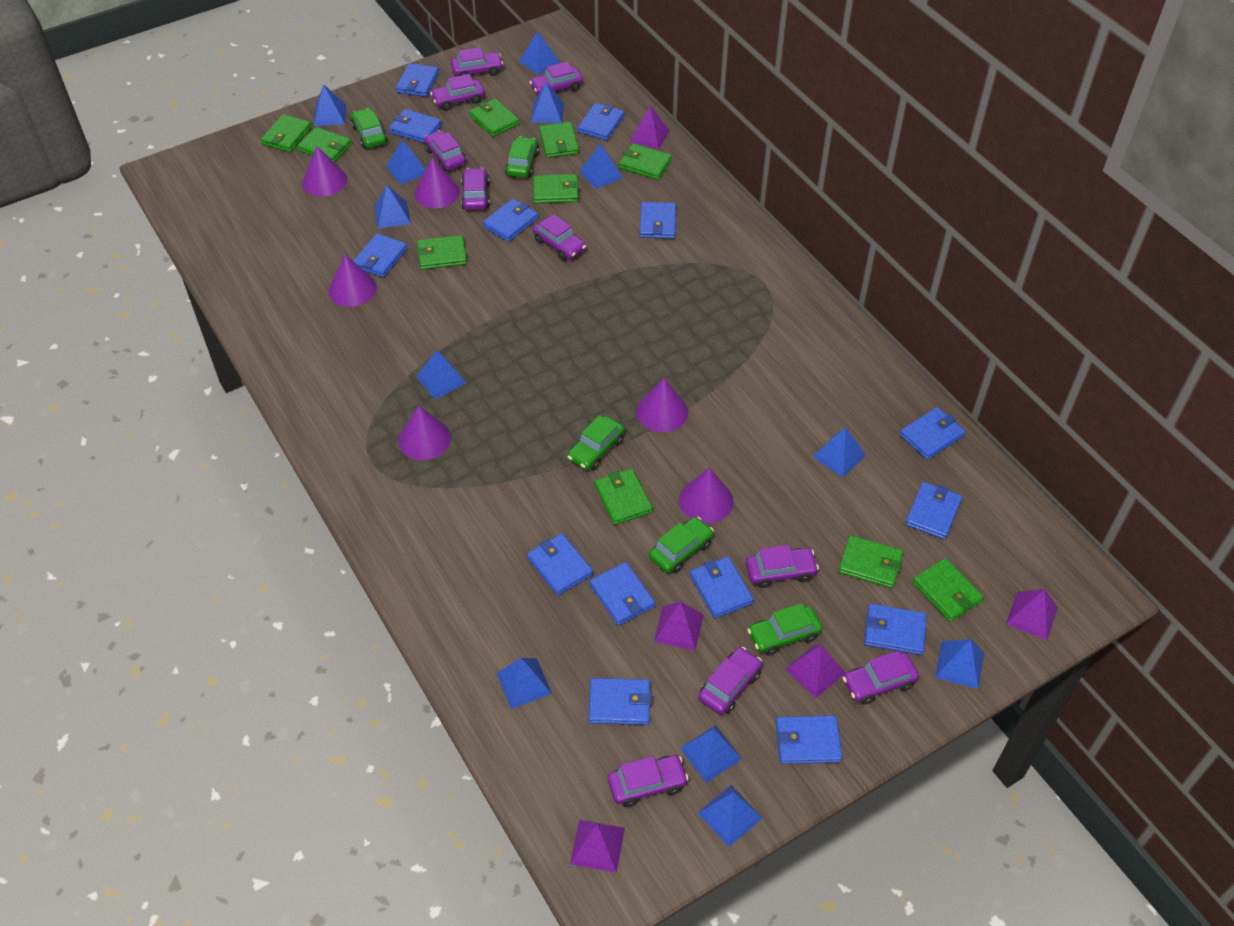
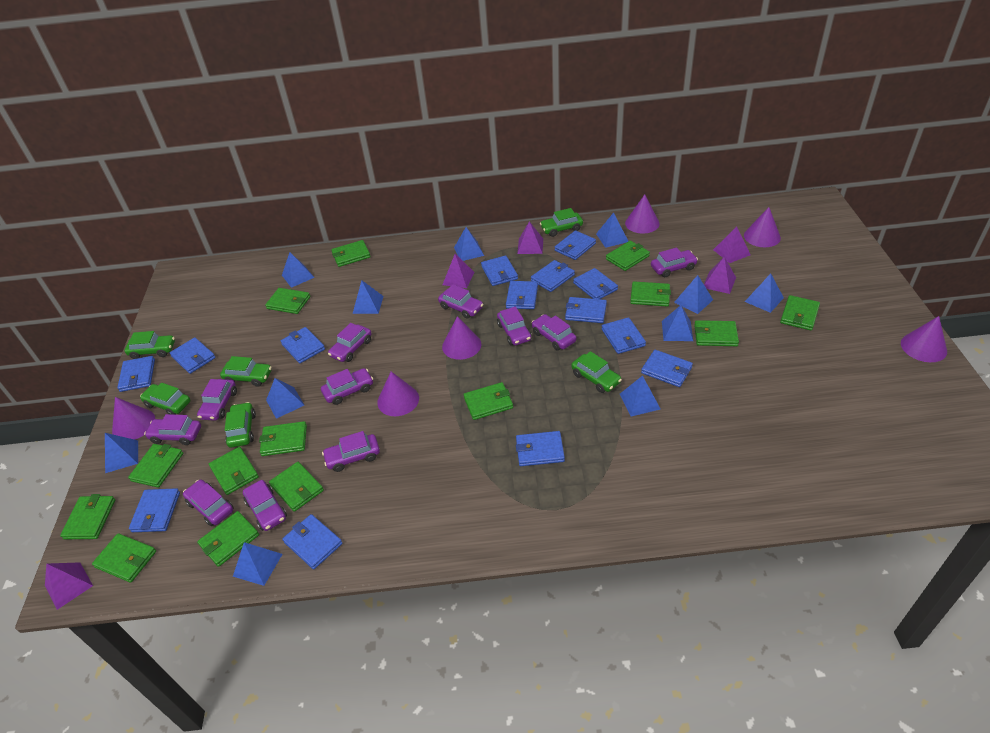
blue pyramid: [314,84,346,126] [374,185,411,229] [386,139,426,185] [416,350,466,399] [497,658,552,709] [519,31,560,75] [531,82,564,123] [579,144,623,189] [680,725,742,783] [698,785,763,847] [813,427,866,478] [935,639,984,689] = 12 -> [105,433,138,473] [233,542,282,586] [266,378,304,419] [282,252,315,288] [353,280,383,314] [454,227,484,261] [596,212,628,248] [620,376,660,417] [662,305,693,341] [674,275,713,314] [745,273,784,313] = 11
green car: [351,108,387,148] [505,136,539,178] [568,415,625,470] [649,517,714,574] [748,603,822,656] = 5 -> [125,331,175,359] [140,383,191,415] [220,356,272,387] [225,402,256,448] [540,208,583,237] [571,351,622,393] = 6
green wallet: [261,114,312,152] [297,127,352,162] [416,235,467,270] [469,99,519,137] [533,174,579,203] [539,122,579,158] [595,469,653,525] [619,143,672,180] [839,535,904,588] [912,558,984,622] = 10 -> [60,494,115,539] [92,533,156,583] [128,444,183,488] [197,511,259,567] [209,447,259,495] [259,421,307,456] [265,288,310,314] [269,462,324,512] [331,240,371,267] [463,382,513,420] [606,241,650,271] [630,281,671,307] [694,320,739,346] [780,295,820,331] = 14
purple car: [424,130,466,171] [430,74,485,111] [451,47,503,76] [461,168,490,210] [529,62,583,95] [533,214,586,261] [608,755,689,807] [698,647,762,715] [746,545,819,588] [843,651,919,705] = 10 -> [144,414,201,445] [183,480,234,526] [197,379,237,421] [243,480,287,531] [321,368,373,405] [322,431,380,472] [328,323,371,362] [438,285,484,319] [497,306,532,345] [532,314,576,350] [651,248,698,277] = 11

